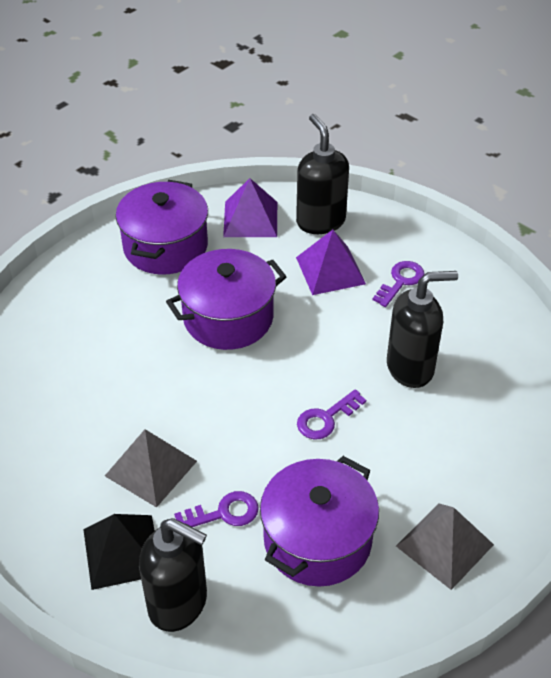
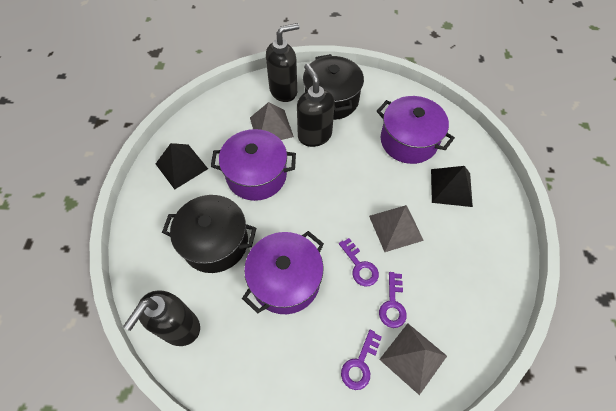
black pot: none = 0 -> [162,195,256,273] [303,54,364,120] = 2
black pyramid: [83,514,155,590] = 1 -> [156,143,208,189] [431,166,473,207] = 2
grey pyramid: [105,429,197,507] [396,504,494,590] = 2 -> [250,102,294,140] [369,205,424,252] [379,323,447,395] = 3
purple pyramid: [223,178,277,237] [296,230,366,295] = 2 -> none = 0

